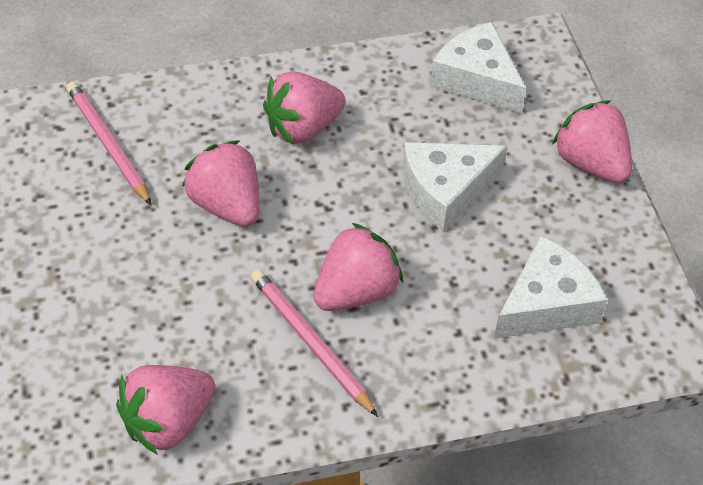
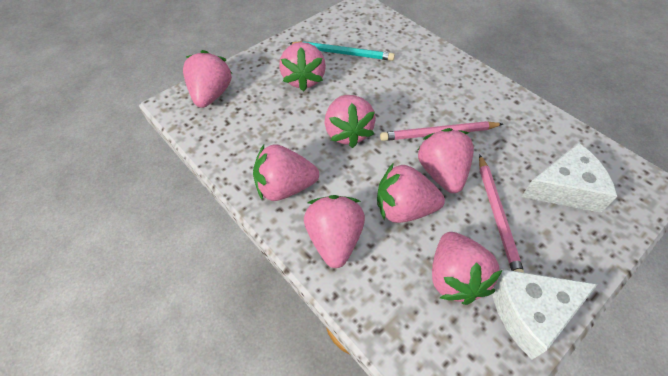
pink strawberry: [116,365,215,455] [182,140,260,227] [263,71,346,144] [314,223,403,311] [552,100,632,183] = 5 -> [183,50,232,108] [253,144,319,201] [279,42,326,92] [304,195,365,268] [325,95,376,148] [377,164,445,223] [418,128,474,193] [432,232,502,305] = 8
turquoise pencil: none = 0 -> [289,41,395,61] = 1
white cheese: [402,142,507,232] [430,22,526,113] [494,236,608,339] = 3 -> [492,269,598,360] [522,143,617,213] = 2

